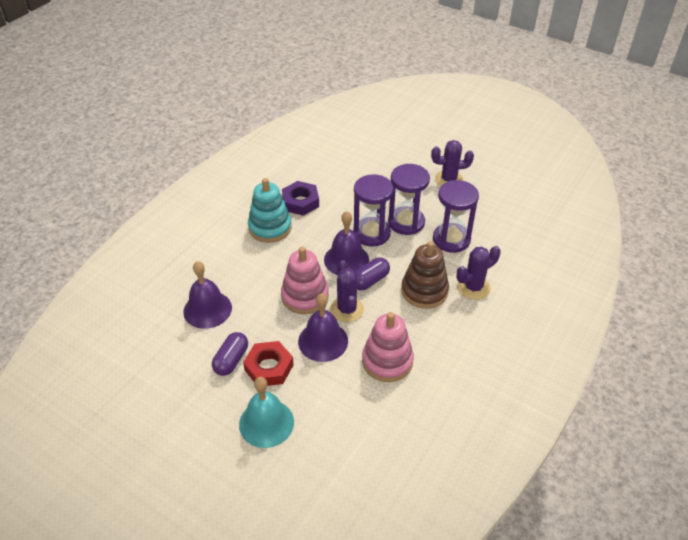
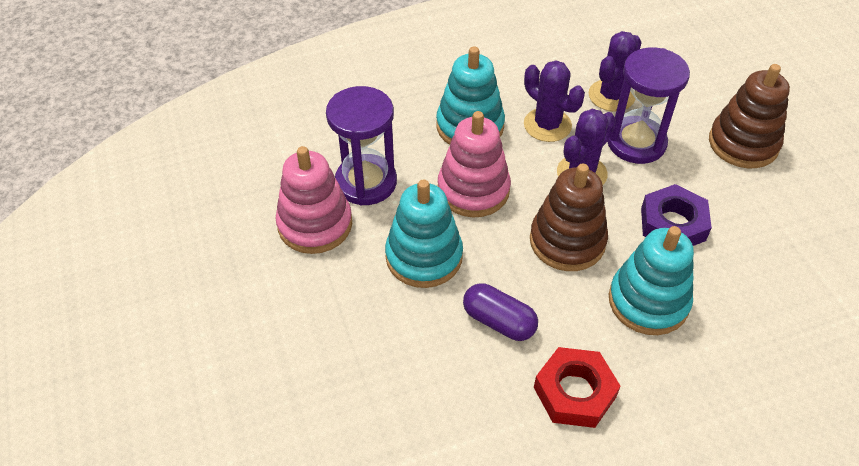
brown stacking toy: [401,241,449,309] = 1 -> [530,164,608,271] [709,64,790,168] = 2
purple bell: [183,261,232,329] [298,293,348,362] [324,211,369,275] = 3 -> none = 0
purple capsule: [212,332,248,376] [355,257,390,290] = 2 -> [463,283,538,341] = 1
purple hourglass: [353,174,394,246] [388,164,430,235] [433,180,479,253] = 3 -> [326,86,397,205] [608,48,690,164] = 2
turquoise bell: [239,377,294,448] = 1 -> none = 0
turquoise stacking toy: [248,178,292,243] = 1 -> [385,180,463,288] [436,46,505,145] [609,226,694,335] = 3

